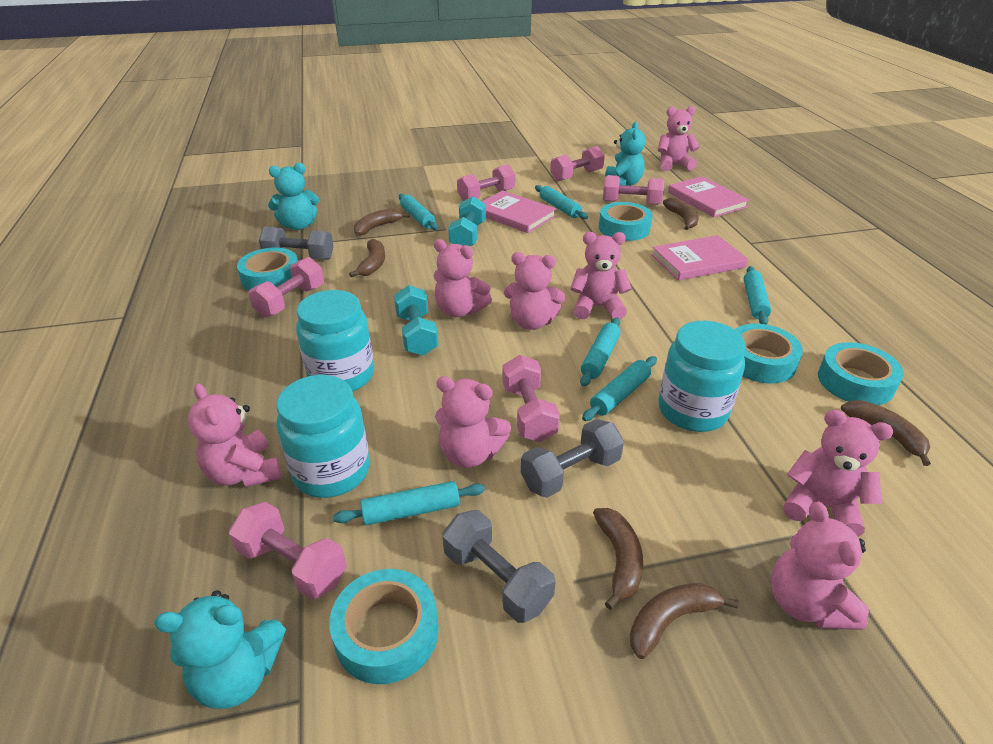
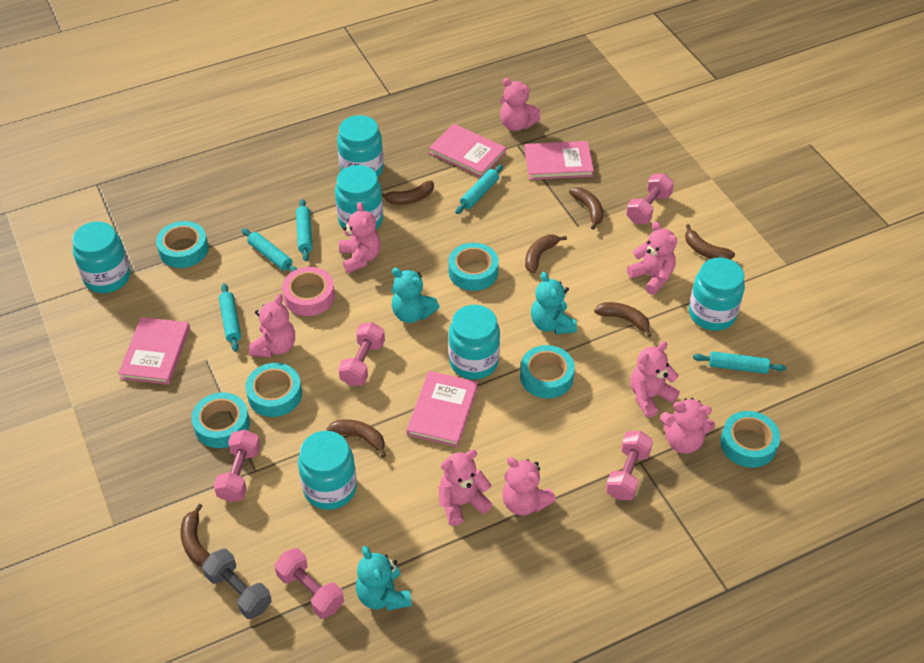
brown banana: [349,239,385,277] [354,208,410,236] [593,508,643,610] [630,583,739,659] [663,197,698,230] [841,400,931,466] = 6 -> [180,504,210,567] [326,419,386,458] [382,180,434,205] [525,235,567,273] [569,187,603,230] [594,302,652,337] [685,224,735,260] = 7
grey dumbbell: [259,227,334,260] [442,510,556,623] [521,419,624,498] = 3 -> [202,549,272,619] = 1
pink book: [482,190,556,233] [651,235,748,281] [668,176,749,218] = 3 -> [118,317,190,385] [407,371,478,447] [429,124,506,177] [525,141,594,180] = 4
pink dumbbell: [229,502,347,599] [248,257,324,317] [457,164,515,201] [502,355,560,442] [550,146,605,181] [603,175,664,205] = 6 -> [213,430,261,502] [274,548,344,619] [338,322,385,386] [606,431,653,500] [626,174,674,224] = 5
pink tape: none = 0 -> [282,267,335,316] = 1
turquoise dumbbell: [394,285,439,356] [448,196,486,246] = 2 -> none = 0
turquoise jar: [276,375,370,498] [296,290,374,392] [658,321,746,432] = 3 -> [72,221,130,293] [298,431,357,510] [335,165,383,230] [337,115,384,177] [448,305,500,380] [689,257,745,331] = 6
turquoise rolling pin: [333,481,485,525] [399,194,438,230] [535,185,588,219] [580,318,621,387] [582,356,657,421] [744,266,771,325] = 6 -> [219,283,241,352] [241,228,297,272] [296,199,313,261] [455,165,503,214] [693,351,786,374] = 5
turquoise tape: [237,248,298,291] [329,569,439,684] [599,202,652,241] [735,324,803,383] [818,342,904,405] = 5 -> [156,221,209,268] [191,392,250,448] [245,363,302,417] [448,243,499,291] [520,345,575,399] [720,411,780,468] = 6

